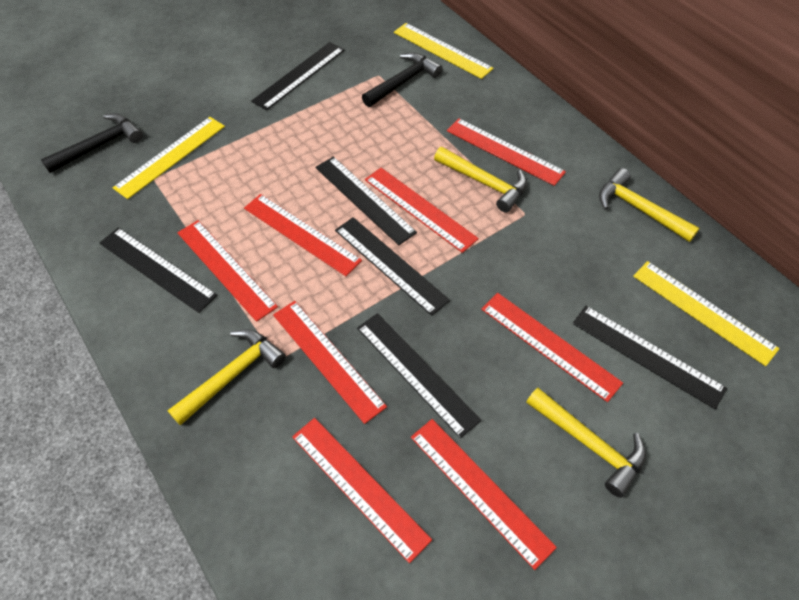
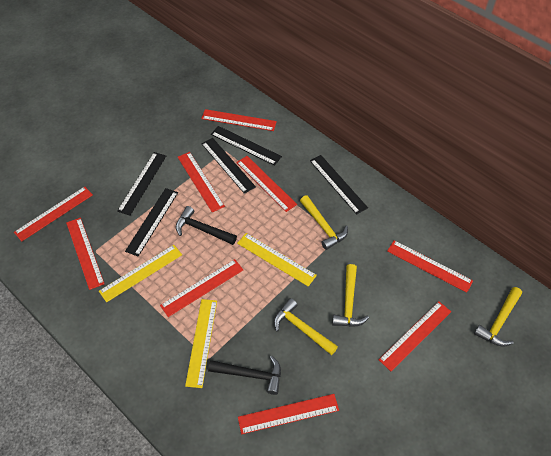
black ruler: [100,228,217,313] [251,42,345,111] [315,157,417,245] [335,217,450,316] [357,313,482,438] [573,306,727,409] = 6 -> [117,152,166,216] [125,188,178,257] [202,138,256,194] [211,126,282,166] [310,155,368,215] = 5
red ruler: [177,220,278,322] [244,194,362,276] [273,301,387,424] [292,418,432,563] [365,168,479,253] [411,419,557,570] [447,118,566,186] [481,293,623,402] = 8 -> [14,187,93,242] [66,218,105,290] [160,259,243,317] [178,152,225,212] [201,109,277,131] [236,156,297,212] [238,394,339,434] [379,301,451,371] [387,240,473,293] = 9

